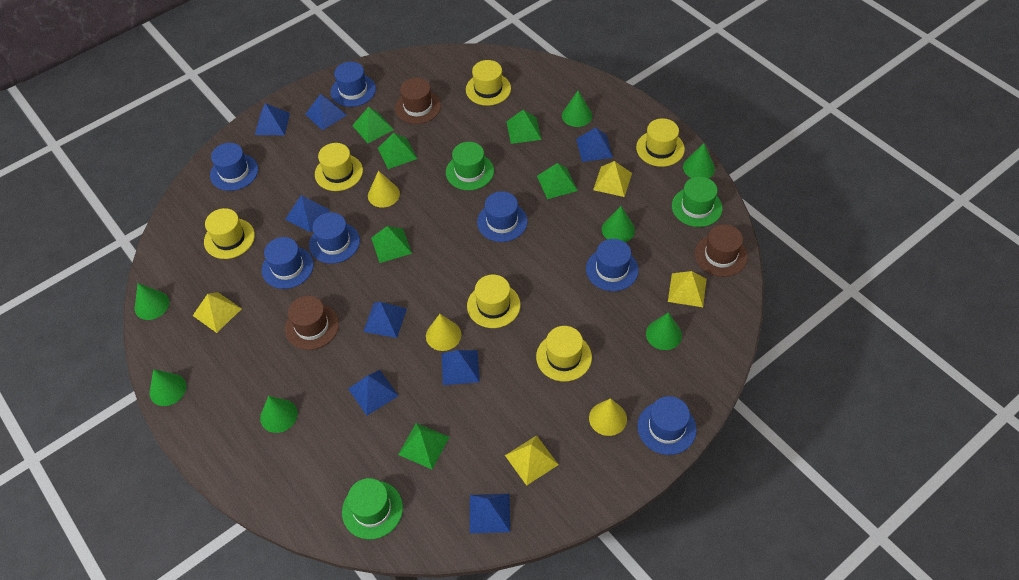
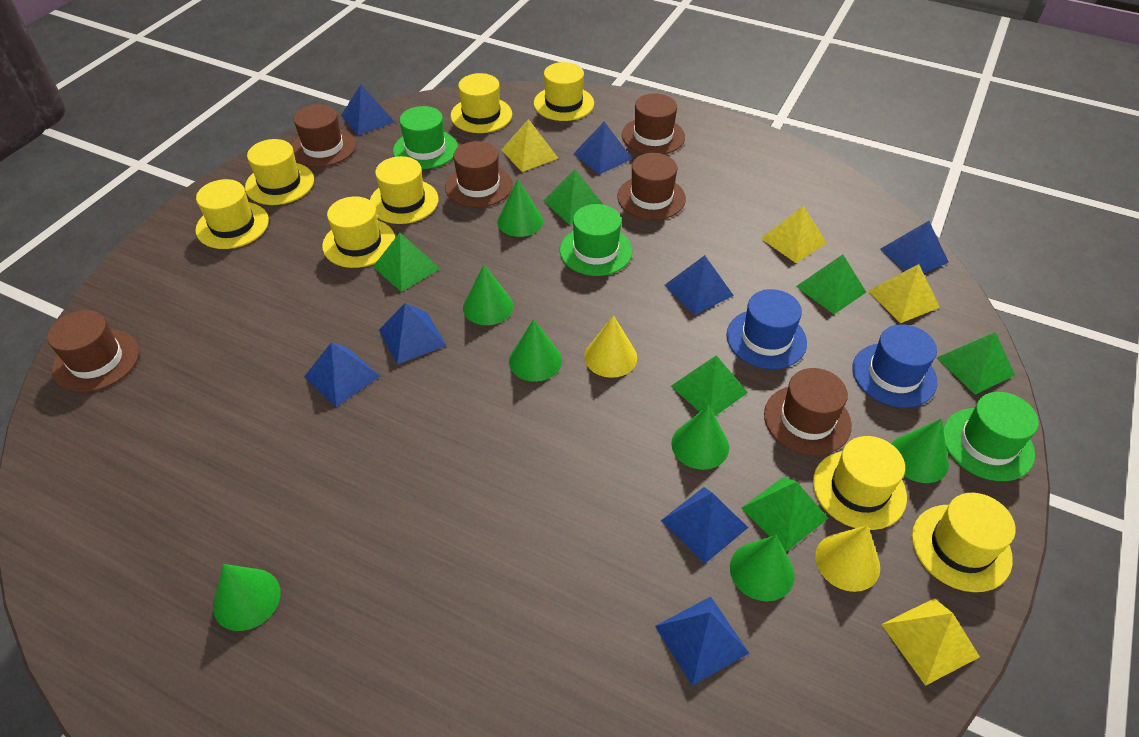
blue hat: [210,143,258,191] [262,237,314,289] [309,212,360,263] [331,62,376,107] [477,191,528,242] [586,239,639,291] [637,396,697,455] = 7 -> [727,289,807,369] [852,324,937,408] = 2
brown hat: [285,296,339,350] [395,78,441,124] [695,224,748,277] = 3 -> [47,310,139,393] [291,104,356,167] [445,141,513,207] [617,153,686,220] [622,93,685,154] [764,368,852,456] = 6
yellow cone: [368,171,400,208] [426,314,461,351] [589,398,627,436] = 3 -> [584,315,637,378] [815,525,880,592] = 2
yellow hat: [204,208,255,259] [315,143,363,191] [466,60,511,106] [467,275,521,328] [536,326,592,382] [636,118,685,167] = 6 -> [195,179,269,249] [245,139,314,205] [322,196,395,268] [370,156,438,224] [451,73,512,133] [534,62,594,121] [813,436,907,530] [912,493,1016,592] = 8

